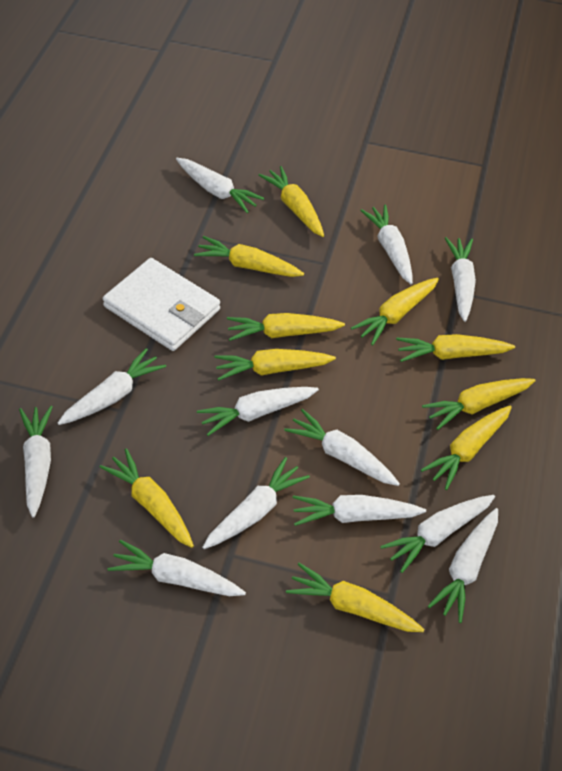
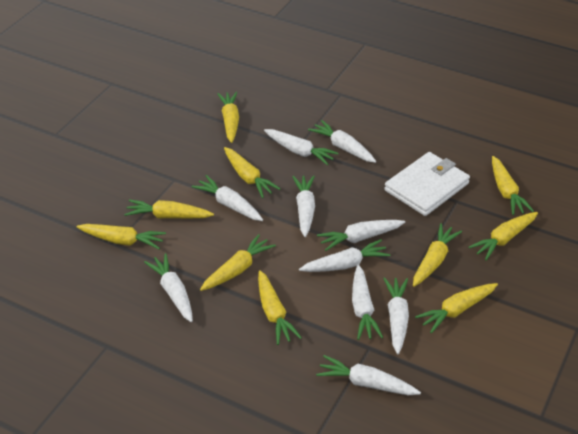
white carrot: [19,406,52,518] [58,348,166,425] [108,540,246,596] [176,158,264,213] [197,387,319,436] [202,457,310,549] [284,409,400,486] [293,495,426,526] [360,205,413,284] [380,495,495,573] [428,508,498,623] [445,237,476,322] = 12 -> [144,253,193,322] [192,175,263,221] [264,129,338,166] [292,175,315,237] [299,239,390,272] [308,120,376,163] [316,355,421,395] [317,220,405,251] [352,265,383,340] [383,277,409,354] = 10

